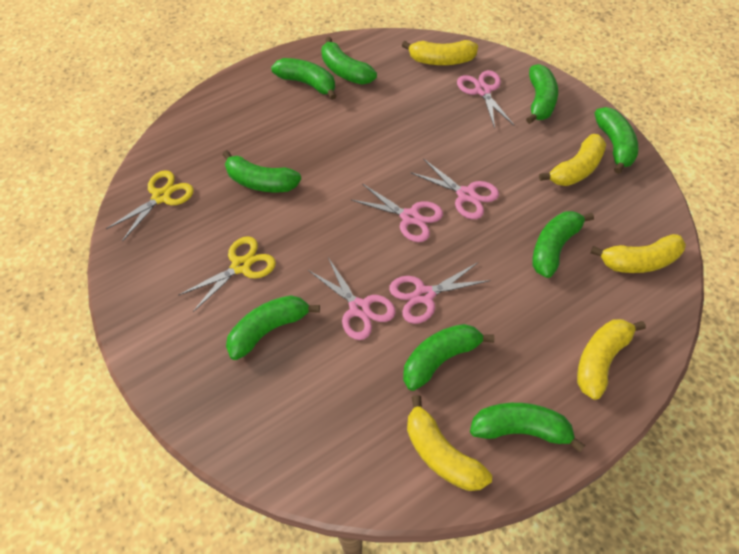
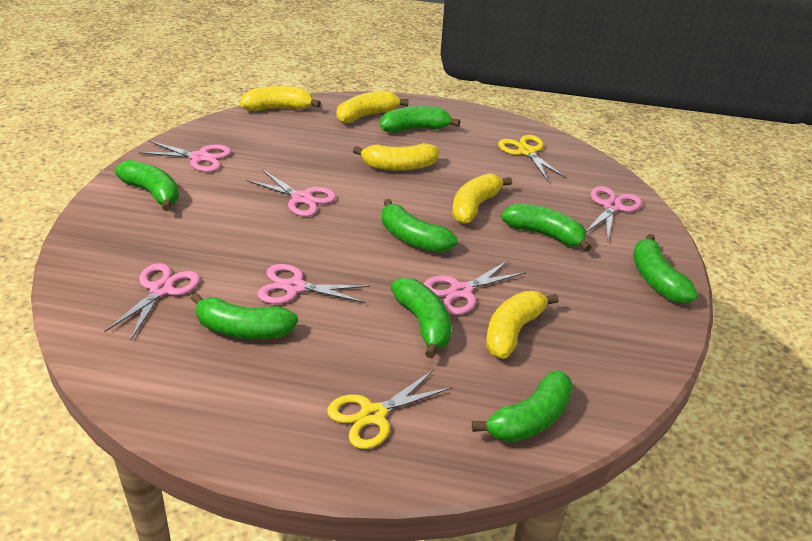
green banana: [223,150,301,192] [226,295,320,360] [271,58,336,100] [321,37,377,85] [403,324,494,391] [470,403,585,453] [526,64,558,124] [532,211,594,278] [595,107,638,174] = 9 -> [115,160,179,211] [191,293,298,339] [380,106,460,133] [382,199,458,253] [391,278,451,358] [472,370,573,442] [501,204,592,252] [633,234,698,304] = 8
pink scissors: [308,258,396,340] [352,184,443,242] [389,262,490,324] [410,158,499,219] [457,70,514,128] = 5 -> [104,263,200,340] [138,141,231,172] [246,169,336,216] [257,264,370,304] [424,260,526,315] [586,186,642,241] = 6

